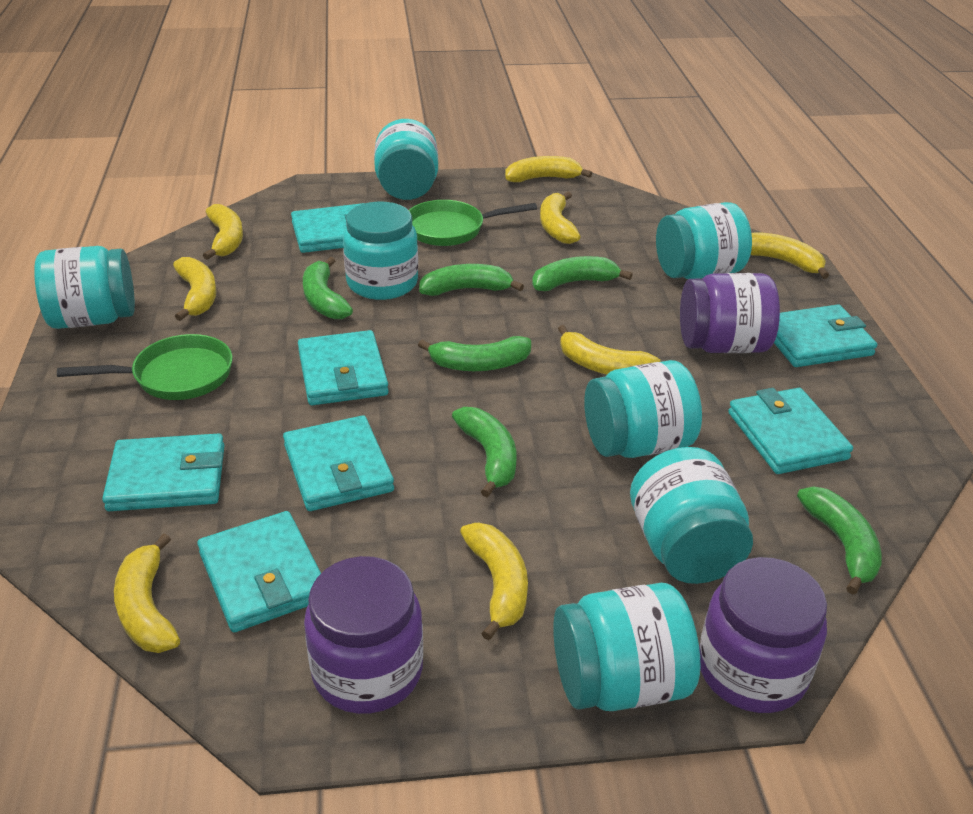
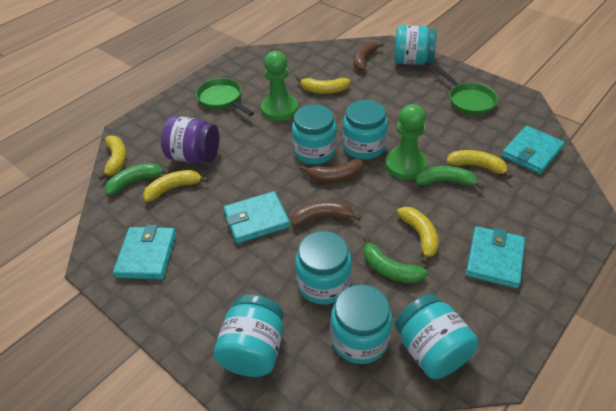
brown banana: none = 0 -> [291,201,361,226] [300,159,364,182] [354,42,384,71] = 3
green banana: [303,257,353,319] [418,336,531,371] [419,264,524,296] [452,407,516,497] [532,256,633,291] [797,486,882,595] = 6 -> [105,163,170,195] [364,236,428,283] [416,166,484,189] = 3
green pawn: none = 0 -> [261,51,298,121] [385,104,427,180] = 2
purple jar: [304,556,423,714] [680,273,780,353] [699,557,827,713] = 3 -> [161,116,220,164] = 1
turquoise wallet: [102,434,225,511] [197,511,321,632] [283,416,394,511] [291,203,365,253] [298,330,389,405] [728,388,853,474] [774,305,877,367] = 7 -> [113,224,176,279] [223,191,290,244] [466,226,525,289] [501,126,565,174] = 4
yellow banana: [114,534,180,653] [173,257,216,321] [203,204,243,260] [460,523,528,640] [505,156,592,182] [540,192,581,244] [558,325,661,375] [751,232,829,279] = 8 -> [98,135,127,180] [143,170,208,202] [297,77,350,94] [397,207,439,264] [446,150,512,179] = 5

